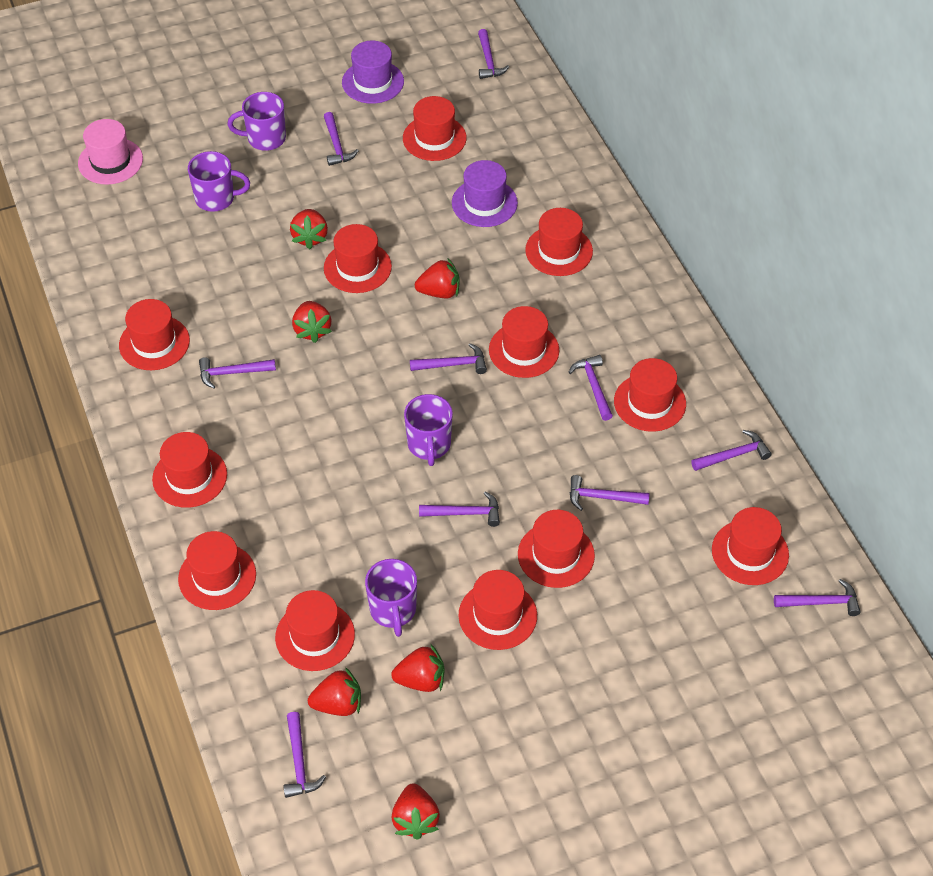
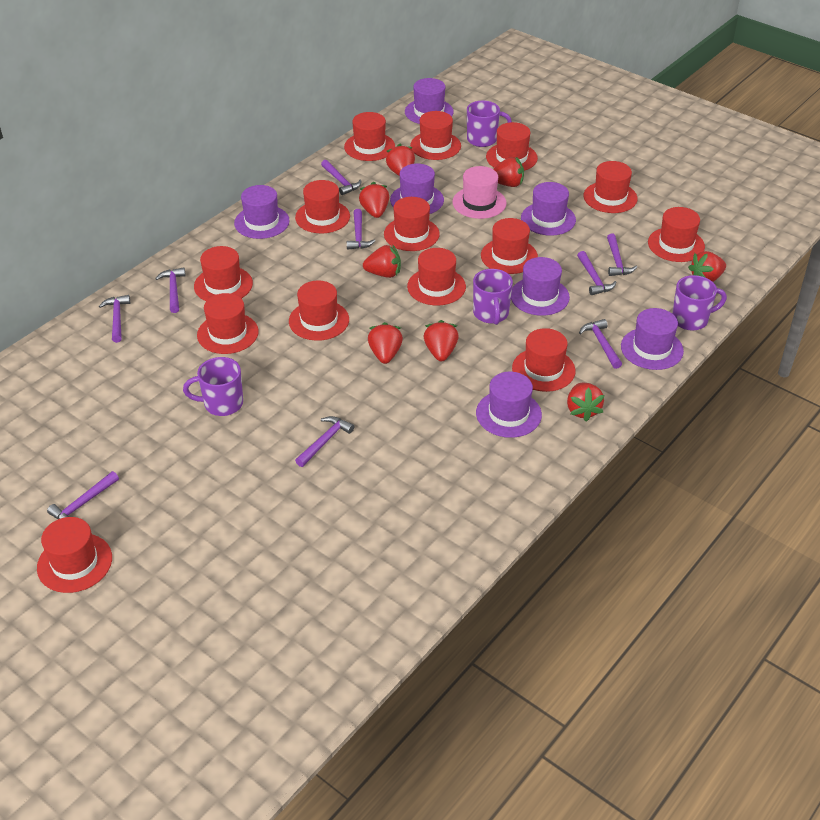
purple hammer: [199,357,276,388] [283,712,326,798] [324,112,359,166] [410,343,487,374] [419,491,500,527] [478,29,510,79] [568,355,613,421] [570,475,650,511] [691,430,772,471] [774,579,861,616] = 10 -> [47,471,119,519] [99,295,130,343] [155,267,186,313] [295,416,354,467] [321,160,362,195] [347,209,375,250] [577,251,617,295] [579,319,622,369] [607,233,637,276] = 9
purple hat: [342,41,404,104] [452,160,518,227] = 2 -> [234,185,290,239] [390,164,444,214] [405,78,454,124] [476,372,542,438] [511,257,570,316] [521,182,576,236] [621,308,684,370] = 7
red hat: [119,299,190,370] [152,432,227,508] [178,531,256,610] [275,590,355,671] [324,224,392,293] [403,96,467,161] [458,570,537,650] [489,306,559,378] [518,510,595,588] [525,208,593,276] [614,358,686,432] [712,507,789,585] = 12 -> [37,517,112,593] [194,246,253,301] [197,293,259,354] [289,281,349,341] [295,180,350,233] [344,112,395,161] [384,197,440,251] [407,248,466,305] [410,111,461,160] [481,218,538,274] [486,122,538,171] [512,328,576,392] [583,161,638,213] [648,207,705,262] = 14
red strawberry: [290,209,328,249] [292,301,332,343] [308,667,361,716] [391,644,445,692] [392,783,440,840] [415,259,460,298] = 6 -> [359,182,389,218] [363,245,401,278] [368,322,403,364] [386,144,415,176] [424,320,459,361] [493,157,524,187] [567,383,605,421] [688,251,726,282] = 8

